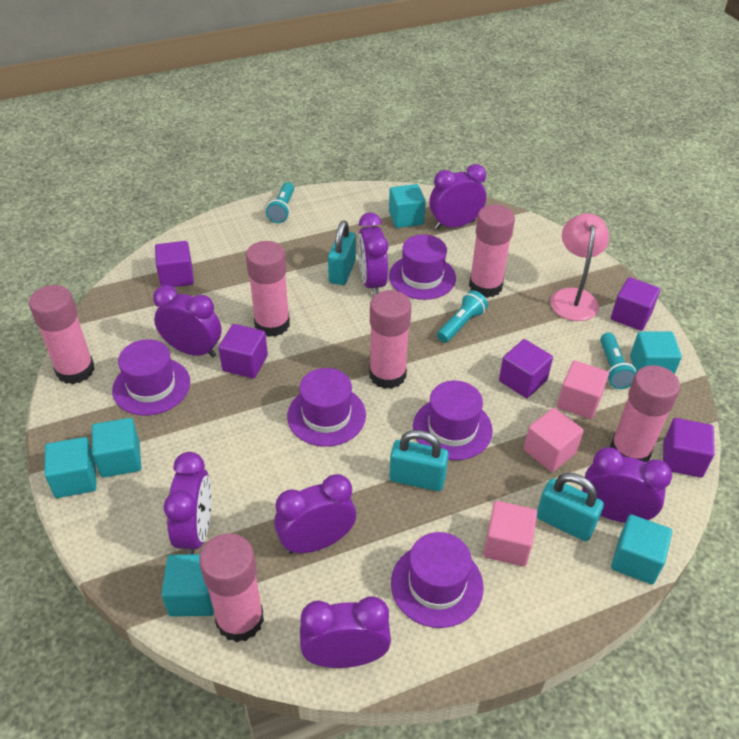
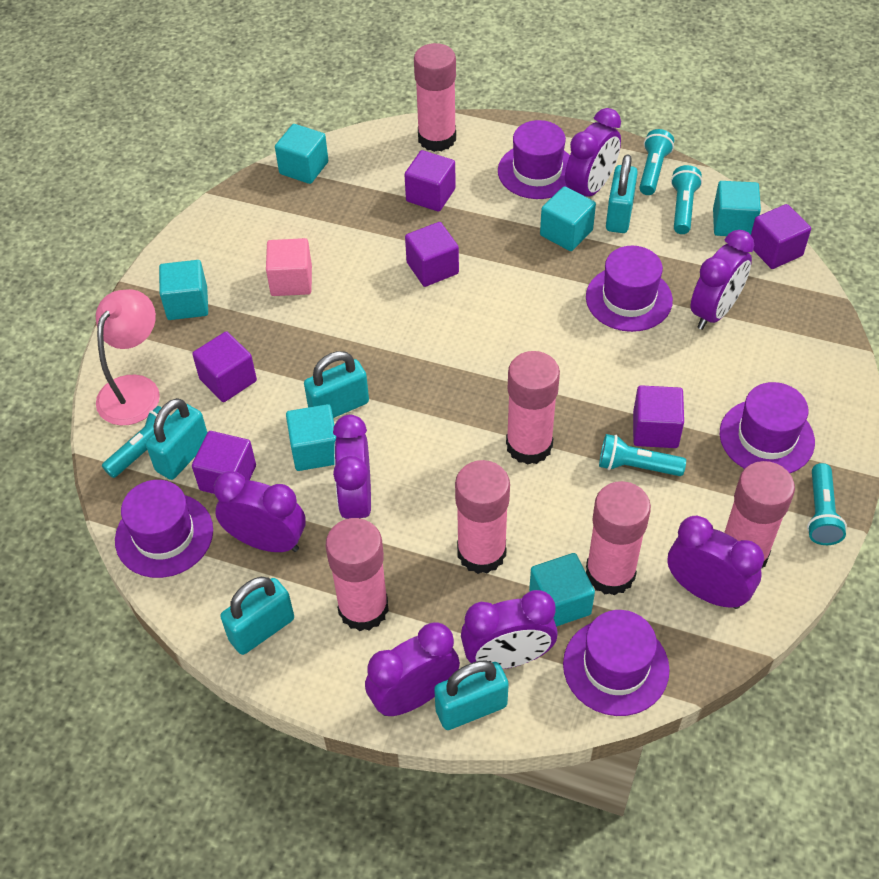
pink cube: [484,501,537,567] [524,408,584,472] [557,360,609,419] = 3 -> [266,238,312,296] = 1
purple cube: [155,241,194,287] [218,324,268,379] [499,339,553,398] [611,277,660,331] [663,418,715,478] = 5 -> [192,331,257,402] [192,431,256,494] [404,150,456,212] [405,222,459,287] [633,385,684,448] [751,204,811,269] = 6
turquoise flashlight: [266,182,294,223] [437,290,488,343] [600,333,636,389] = 3 -> [102,406,171,478] [599,434,686,476] [639,129,674,195] [671,165,702,234] [807,463,847,545] = 5
turquoise padlock: [328,221,356,285] [389,430,449,491] [537,473,604,541] = 3 -> [146,398,207,480] [220,577,294,655] [304,351,369,418] [434,660,509,730] [606,155,638,233] = 5

